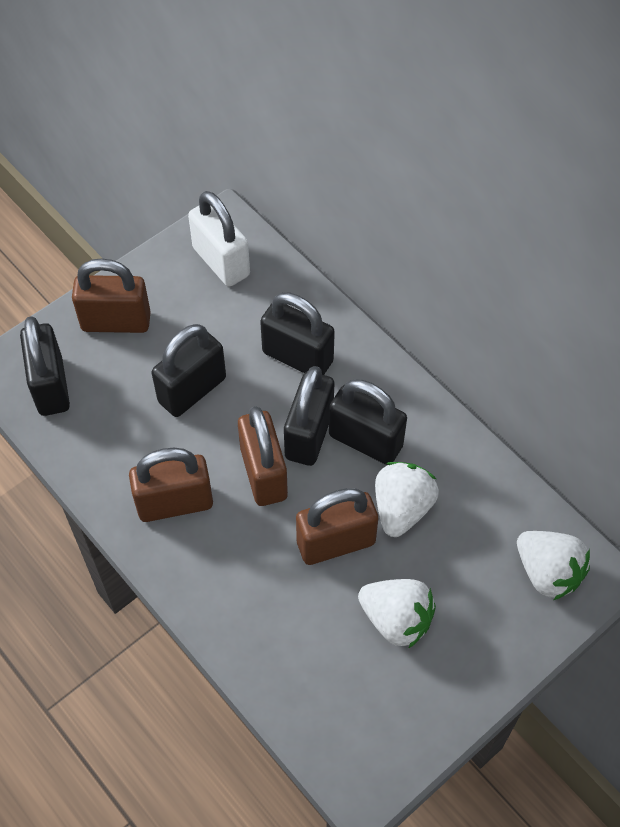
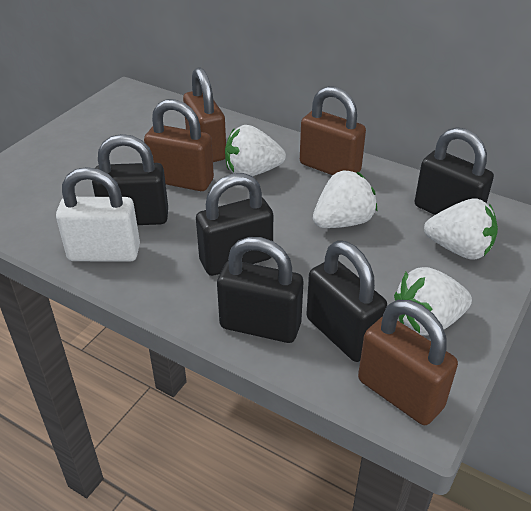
white strawberry: [358,579,436,649] [375,462,439,537] [517,531,590,600] = 3 -> [225,125,286,176] [313,170,377,228] [394,267,472,335] [424,199,498,260] = 4

